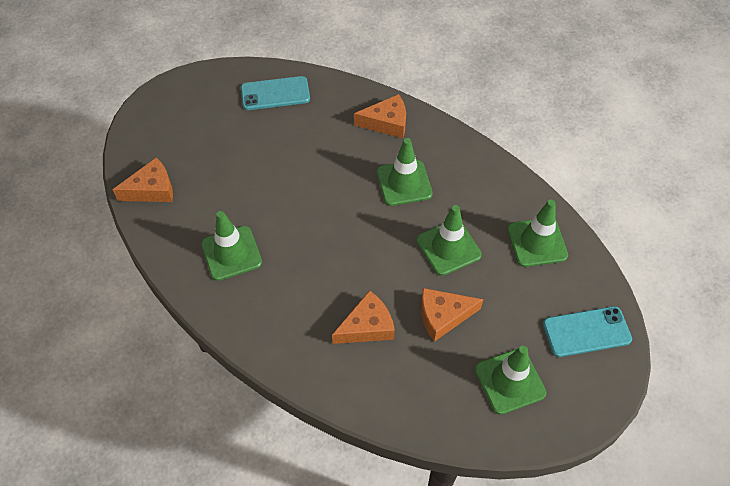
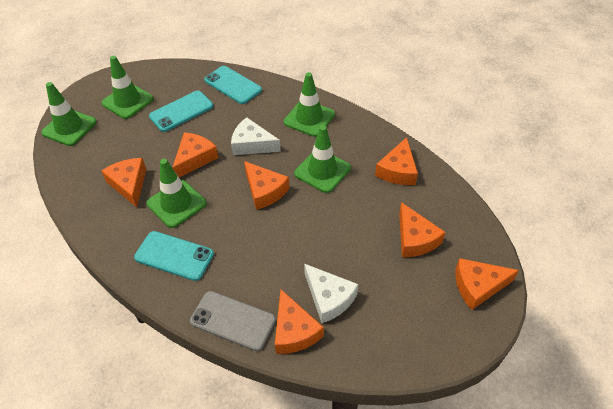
grey phone: none = 0 -> [190,291,276,351] = 1
orange cheese: [112,157,173,202] [332,290,395,344] [354,94,406,138] [421,288,483,342] = 4 -> [101,158,146,207] [172,132,218,178] [244,161,290,210] [275,290,324,354] [375,137,418,185] [399,202,445,257] [455,258,519,310] = 7
turquoise phone: [241,76,310,110] [543,306,632,357] = 2 -> [134,231,214,281] [149,91,213,132] [204,66,262,104] = 3
white cheese: none = 0 -> [231,117,281,155] [304,264,358,323] = 2

